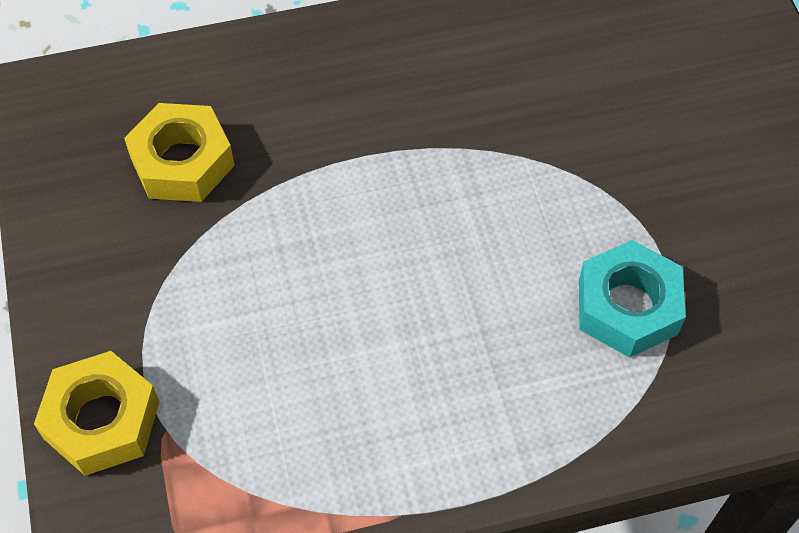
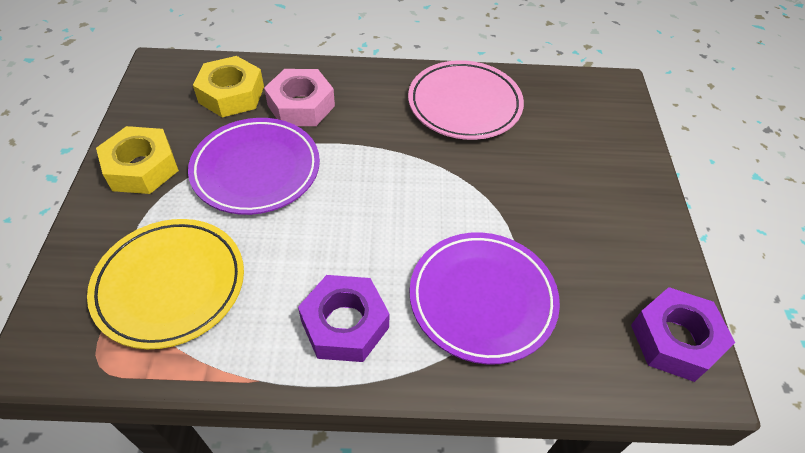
pink nut: none = 0 -> [264,69,335,126] = 1
pink plate: none = 0 -> [408,60,524,140] = 1
purple nut: none = 0 -> [298,275,390,362] [631,287,735,382] = 2
purple plate: none = 0 -> [188,118,320,215] [409,232,560,365] = 2
turquoise nut: [579,240,686,358] = 1 -> none = 0
yellow plate: none = 0 -> [87,219,244,349] = 1

